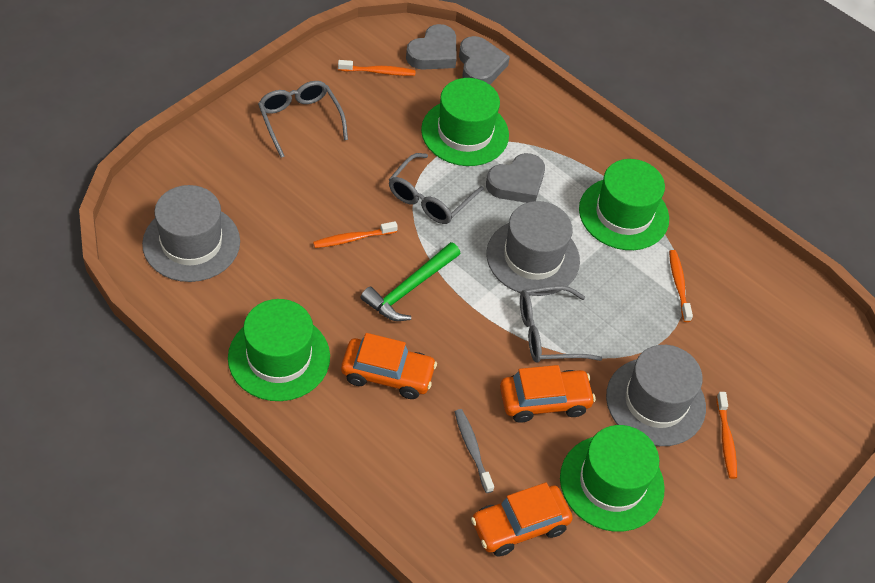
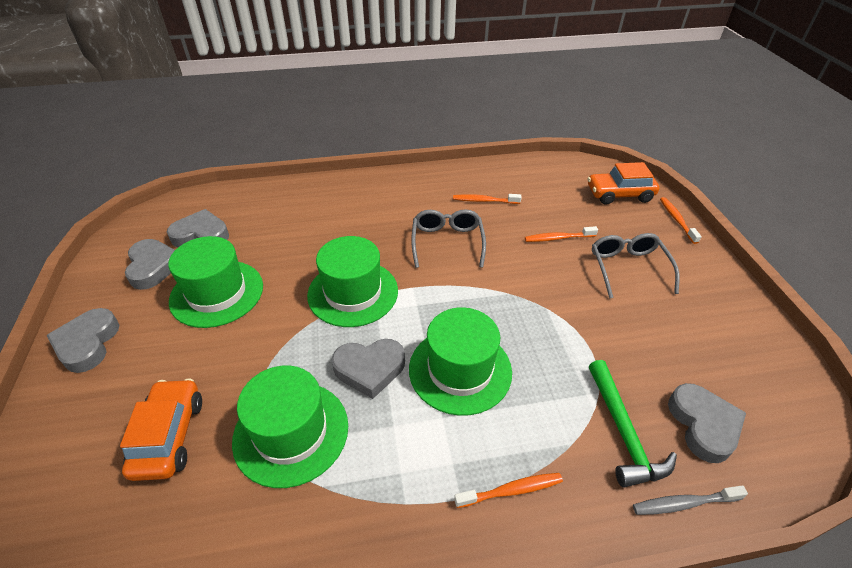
grey glasses: [258,81,348,158] [389,153,484,224] [520,286,602,362] = 3 -> [411,209,486,268] [592,233,680,299] = 2
grey hat: [142,185,240,282] [486,201,580,296] [606,345,706,446] = 3 -> none = 0
grey heart: [406,24,457,70] [459,36,510,85] [486,153,545,203] = 3 -> [46,308,119,373] [125,239,175,290] [167,209,229,247] [332,339,405,399] [668,383,746,463] = 5
orange car: [341,333,437,399] [471,482,573,557] [500,365,596,423] = 3 -> [120,378,202,481] [587,162,659,205] = 2

